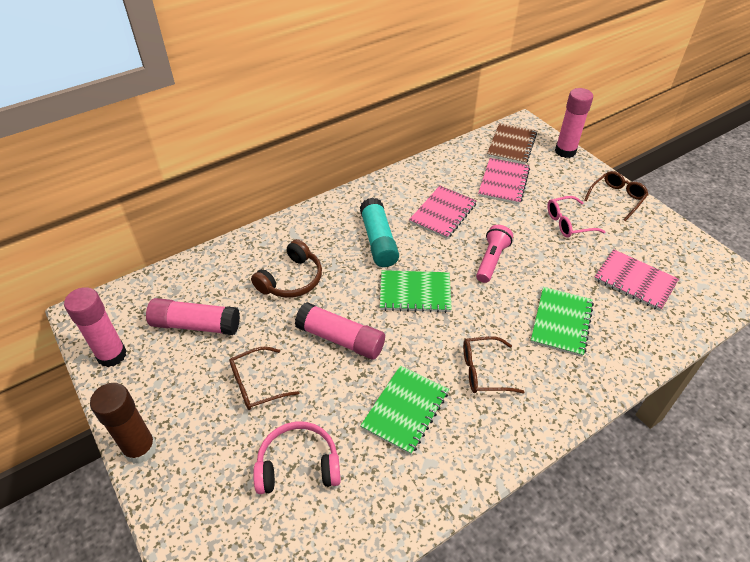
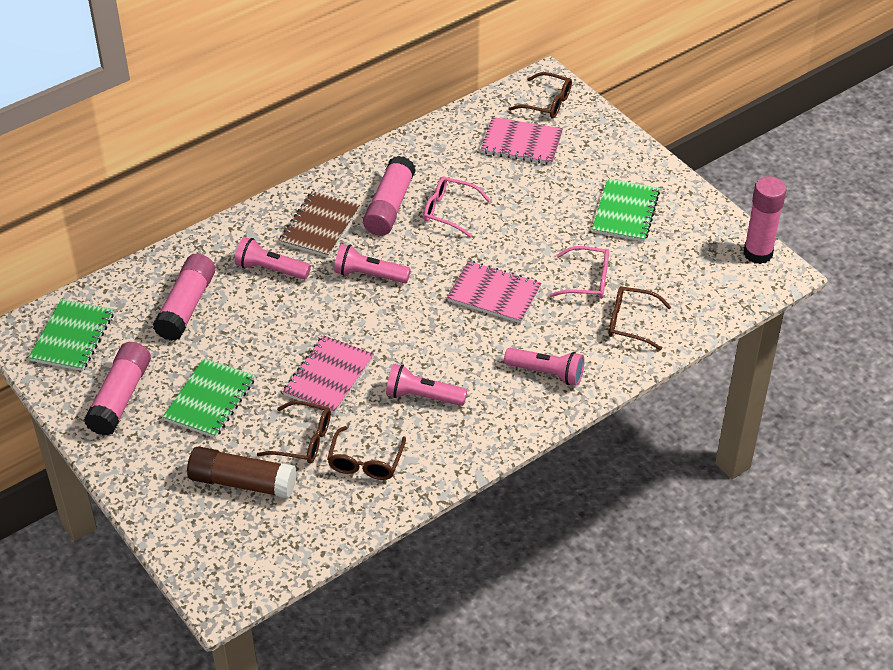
brown glasses: [229,347,300,410] [463,336,524,393] [584,171,648,221] = 3 -> [257,401,331,464] [327,426,406,480] [508,72,572,119] [609,286,671,350] = 4
brown headphones: [251,239,322,298] = 1 -> none = 0
pink flashlight: [476,225,513,283] = 1 -> [235,237,311,280] [334,244,411,283] [386,364,467,406] [504,348,584,386] = 4
pink glasses: [547,196,605,237] = 1 -> [424,177,490,237] [550,246,609,299] = 2
pink headphones: [253,422,341,494] = 1 -> none = 0
turquoise glue stick: [360,198,399,267] = 1 -> none = 0

